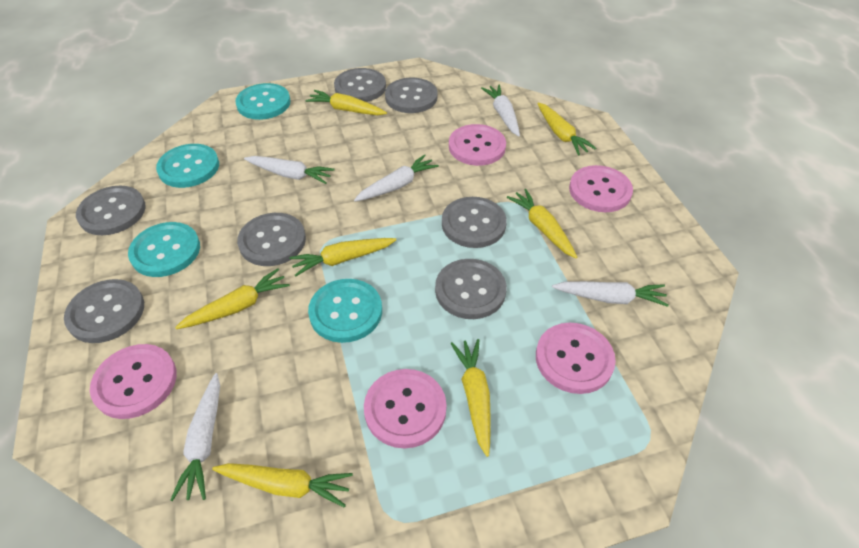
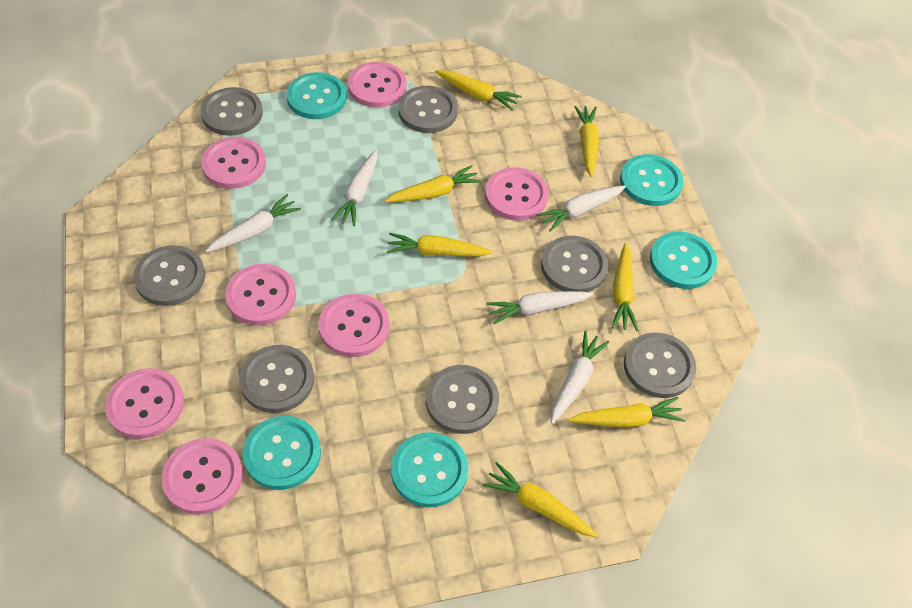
pink button: [90,344,177,419] [364,369,447,448] [449,124,506,166] [536,323,616,394] [569,165,633,212] = 5 -> [105,368,184,439] [161,438,243,514] [201,137,266,189] [225,264,296,325] [318,293,389,357] [348,62,407,108] [485,167,549,221] = 7
turquoise button: [128,222,200,277] [156,144,219,188] [235,83,290,120] [308,279,382,343] = 4 -> [243,416,321,490] [287,72,347,119] [391,432,468,507] [620,154,683,206] [650,231,717,289] = 5

